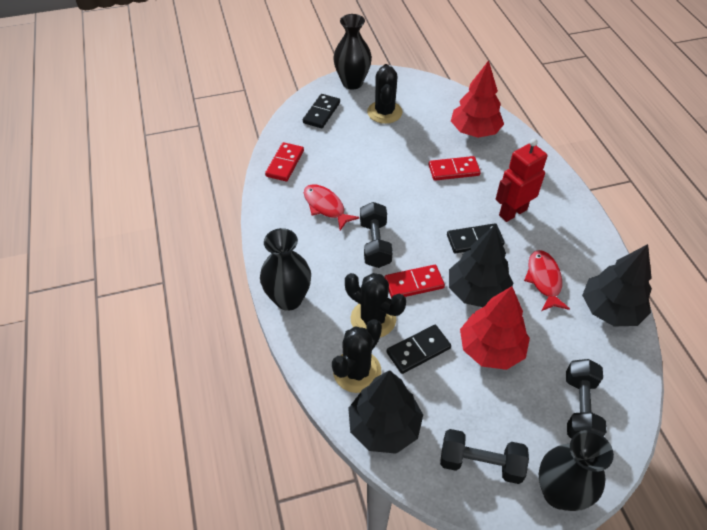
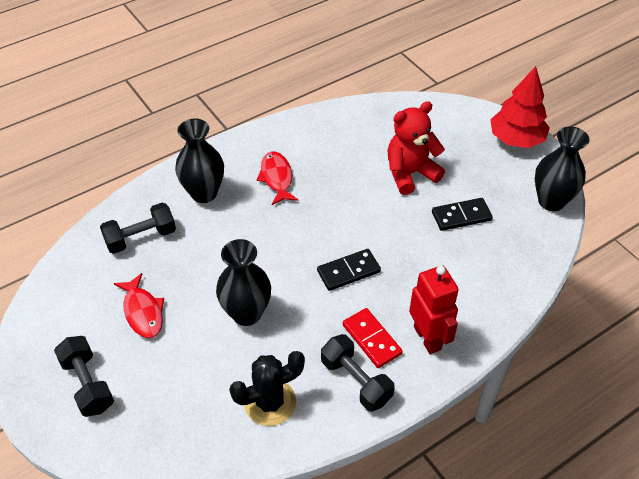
black cactus: [332,319,382,393] [345,273,406,337] [367,64,403,124] = 3 -> [229,351,305,426] = 1
black domino: [303,94,340,128] [387,325,451,374] [447,223,505,253] = 3 -> [317,249,381,291] [432,198,493,231] = 2
black tree: [348,370,423,454] [449,225,514,307] [582,244,652,326] = 3 -> none = 0
red domino: [265,142,304,181] [385,265,445,298] [428,156,481,181] = 3 -> [343,308,403,368] = 1
red teddy bear: none = 0 -> [388,101,445,195] = 1
red tree: [451,60,504,138] [460,286,530,370] = 2 -> [490,66,550,148] = 1

